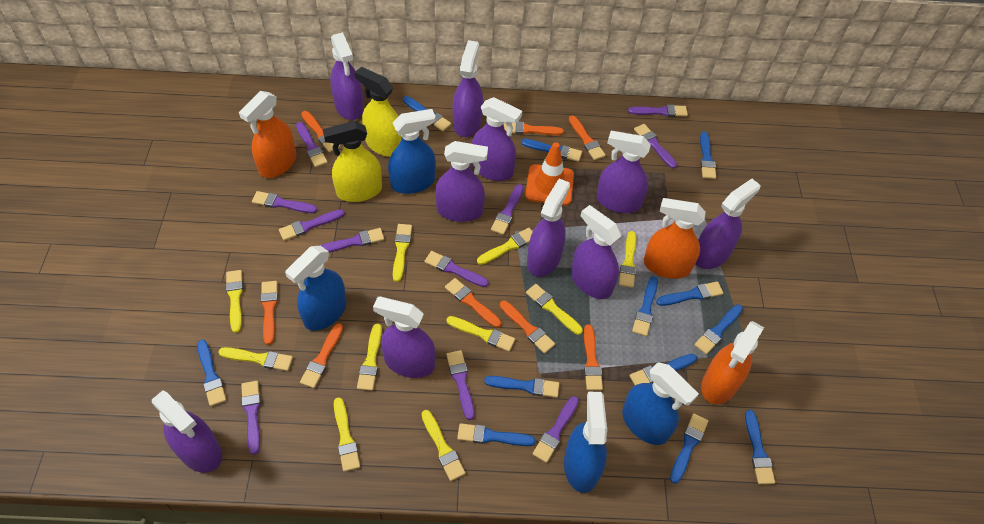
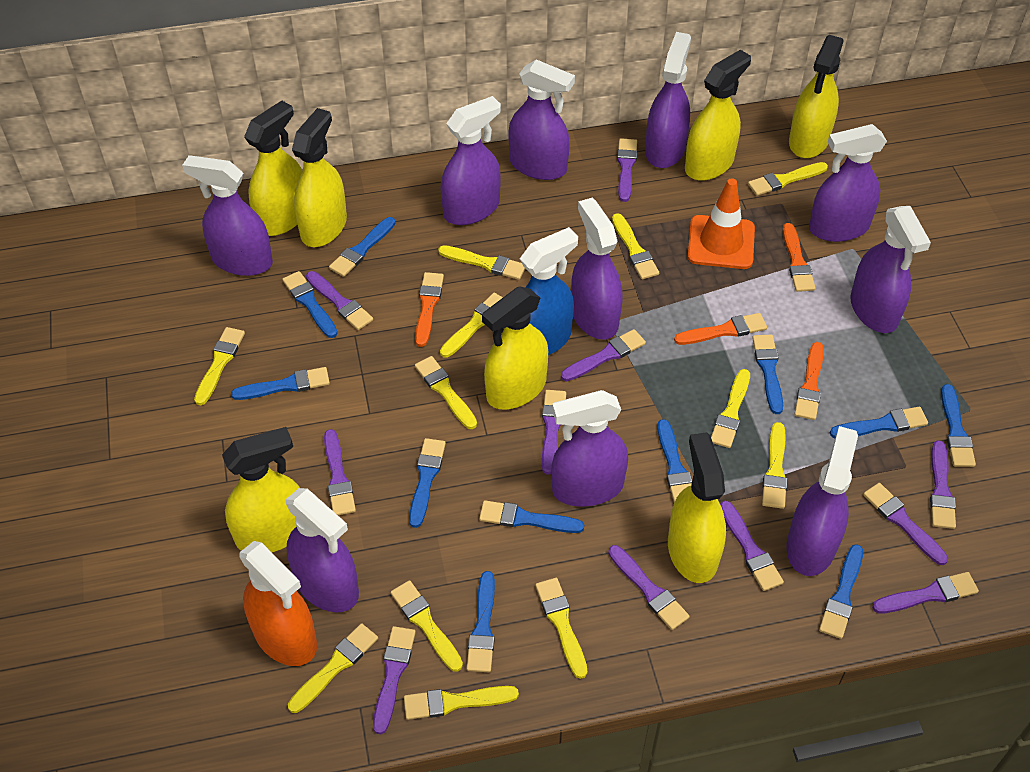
blue brush: [197,340,226,406] [403,96,451,131] [457,423,536,446] [484,376,559,398] [521,139,582,162] [629,354,697,385] [632,277,658,336] [656,281,724,306] [670,413,708,484] [694,304,743,354] [700,131,716,179] [745,410,775,484] = 12 -> [231,367,330,400] [282,271,338,338] [329,217,395,277] [409,438,446,528] [467,571,495,672] [479,500,584,533] [657,419,692,502] [752,335,783,414] [819,544,863,639] [830,407,928,439] [941,384,976,467] = 11
blue spray bottle: [285,246,347,331] [388,109,436,194] [564,392,607,493] [622,362,699,445] = 4 -> [520,227,578,355] = 1
orange brush: [261,281,278,345] [300,323,343,388] [301,111,340,152] [445,278,501,328] [500,300,555,354] [504,121,564,135] [569,116,606,160] [584,324,603,391] = 8 -> [415,272,444,347] [674,313,767,345] [783,223,816,292] [794,342,824,420] = 4
orange spray bottle: [239,91,296,178] [644,198,706,279] [701,321,764,404] = 3 -> [240,541,317,666] = 1
yellow brush: [218,347,293,371] [226,270,243,333] [334,397,360,472] [357,324,382,391] [393,224,412,282] [421,410,466,481] [446,316,515,352] [477,228,533,265] [526,284,583,335] [619,231,636,288] = 10 -> [194,327,245,405] [288,623,378,713] [391,580,463,672] [404,686,519,720] [415,356,477,429] [438,245,525,280] [440,293,503,358] [535,578,587,679] [612,213,659,279] [711,369,750,448] [748,162,828,196] [762,422,787,509] = 12
yellow spray bottle: [322,121,382,202] [355,67,402,157] = 2 -> [222,427,300,552] [244,100,302,236] [292,108,347,247] [482,286,548,410] [668,432,726,583] [685,50,751,181] [789,35,843,158] = 7

